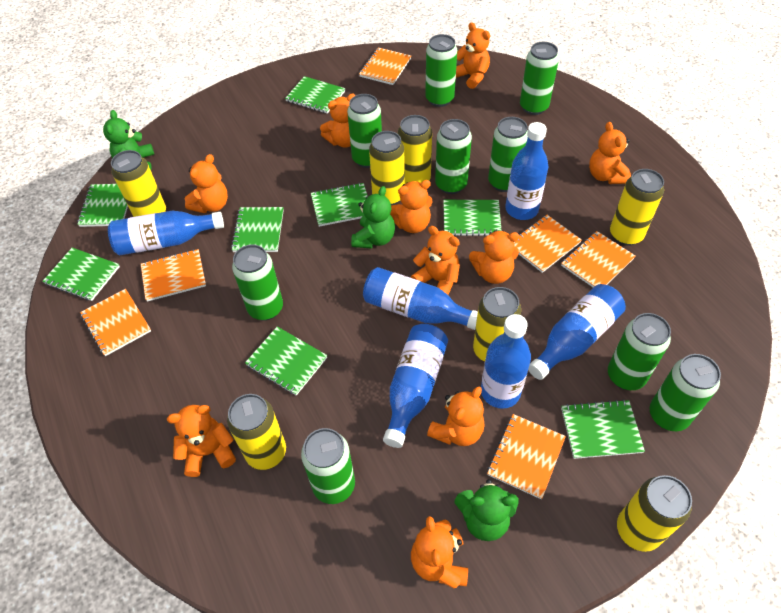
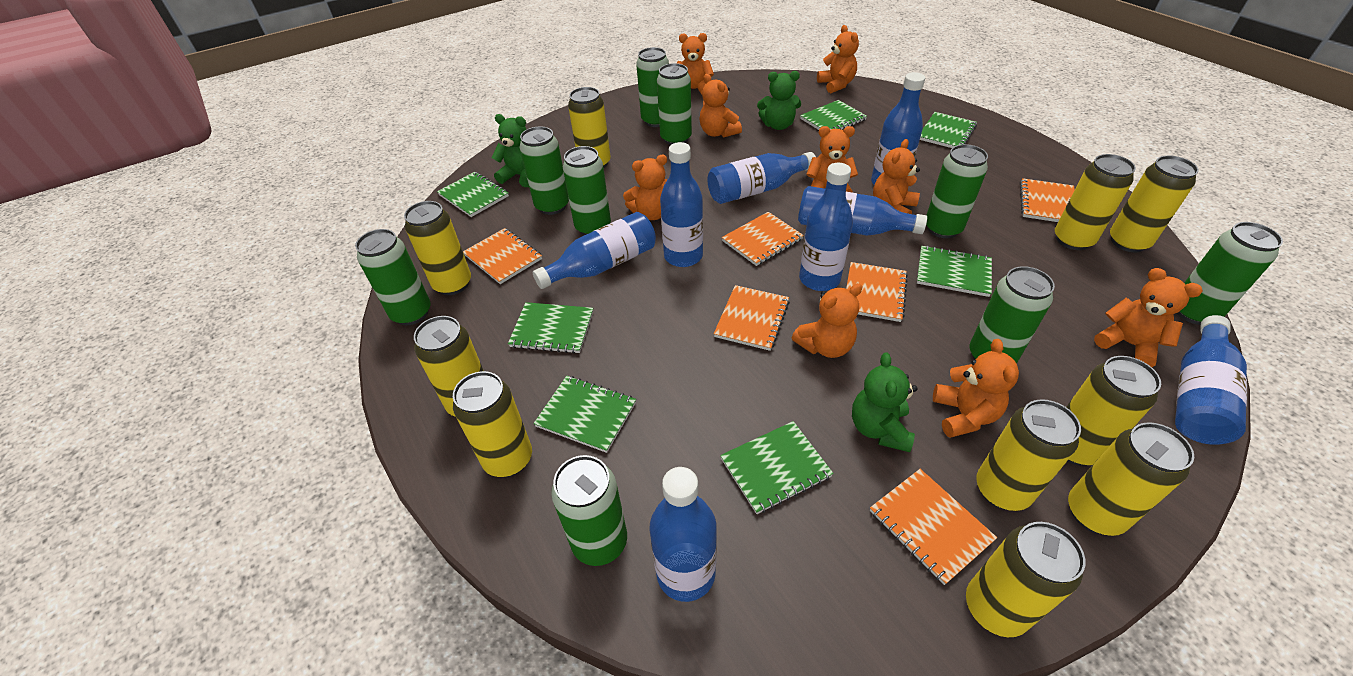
blue bottle: [108,211,224,255] [363,267,478,330] [383,324,448,448] [481,314,531,409] [505,122,548,220] [528,284,626,380] = 6 -> [533,212,656,289] [649,467,717,602] [660,142,703,267] [707,152,816,204] [798,186,927,236] [799,163,853,291] [871,72,925,185] [1175,315,1247,445] = 8
green notebook: [42,248,120,301] [77,184,128,227] [231,207,284,252] [245,326,327,396] [285,76,346,114] [311,183,368,227] [443,200,502,236] [561,399,645,459] = 8 -> [437,172,509,217] [508,302,593,354] [534,376,636,453] [720,421,834,514] [800,100,867,130] [917,245,992,297] [920,112,977,148] = 7
orange teddy bear: [167,405,236,477] [185,154,228,213] [320,94,356,148] [390,180,432,233] [411,226,460,295] [411,516,468,588] [427,387,484,446] [456,22,490,89] [469,230,519,284] [589,122,631,184] = 10 -> [623,154,668,220] [677,33,714,95] [700,74,742,138] [792,283,863,358] [806,126,858,193] [817,25,859,93] [873,139,920,214] [933,339,1019,438] [1094,268,1203,367] = 9
yellow can: [111,150,166,217] [227,394,286,470] [369,131,405,205] [398,115,432,184] [473,287,521,362] [610,169,664,246] [617,475,692,552] = 7 -> [404,201,471,295] [414,316,484,417] [453,371,532,477] [568,87,611,168] [966,522,1085,637] [976,399,1081,511] [1055,154,1136,250] [1067,356,1161,466] [1068,422,1194,536] [1110,156,1199,252] = 10

